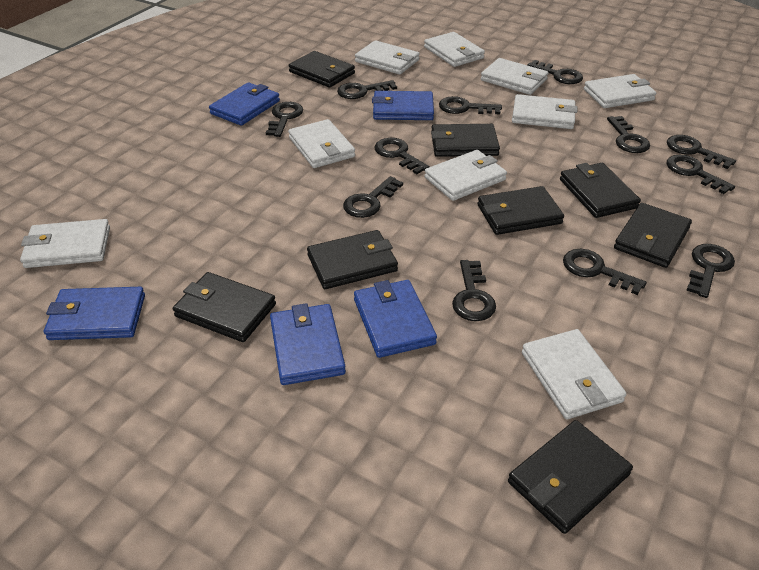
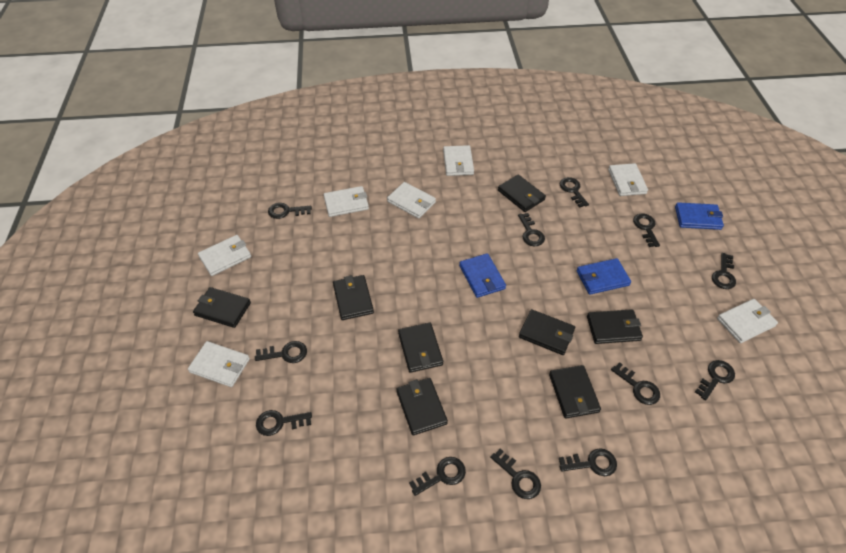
blue wallet: [44,287,145,340] [209,82,280,126] [270,303,346,385] [354,280,437,358] [372,91,434,120] = 5 -> [459,253,506,298] [576,258,631,295] [675,202,724,230] = 3
white wallet: [20,219,110,268] [288,119,355,168] [355,40,420,75] [424,32,485,67] [424,150,507,201] [481,58,548,95] [512,94,577,129] [522,329,627,419] [584,74,656,108] = 9 -> [188,341,250,387] [198,235,251,276] [324,186,369,217] [387,182,436,219] [443,145,474,176] [608,163,648,196] [717,299,778,343] = 7

